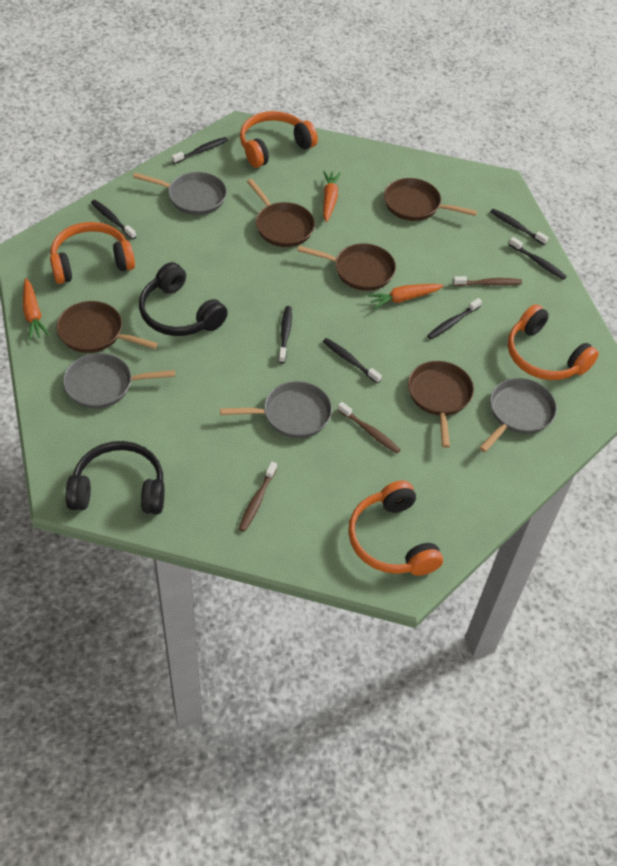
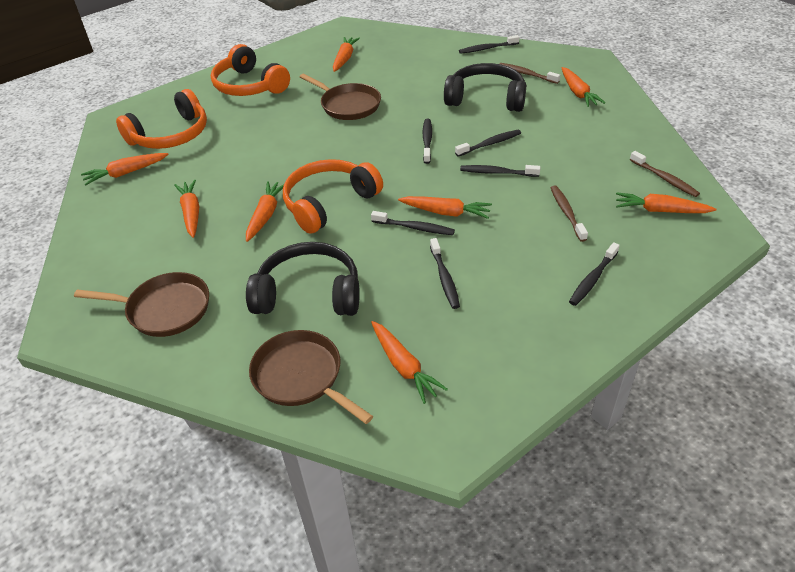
brown pan: [56,301,158,353] [247,179,315,247] [297,243,396,291] [384,178,477,221] [408,361,474,448] = 5 -> [74,272,209,337] [249,330,373,424] [300,73,381,120] = 3
grey pan: [63,353,175,409] [133,172,227,215] [220,381,332,438] [479,378,557,452] = 4 -> none = 0
orange carrot: [23,278,49,340] [323,171,341,222] [367,284,444,309] = 3 -> [81,153,169,185] [174,180,199,238] [246,181,284,242] [333,37,360,72] [371,321,448,404] [398,196,492,219] [562,67,605,107] [616,192,717,213] = 8
orange headphones: [50,222,135,284] [240,111,318,168] [348,480,443,576] [508,304,599,380] = 4 -> [116,89,207,149] [211,44,290,96] [283,159,383,234] = 3

